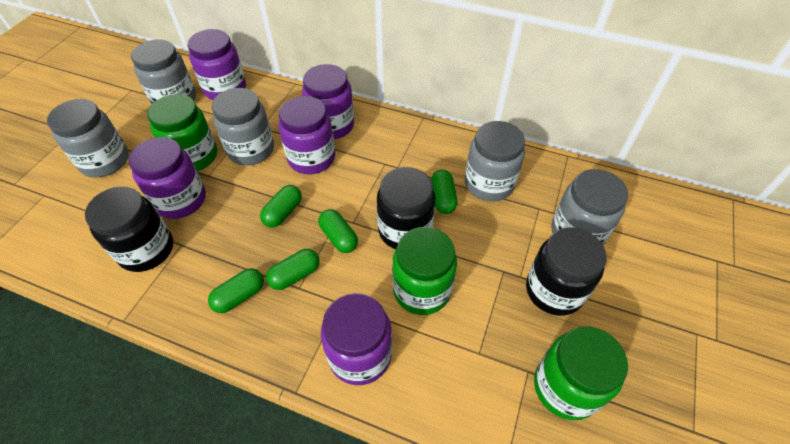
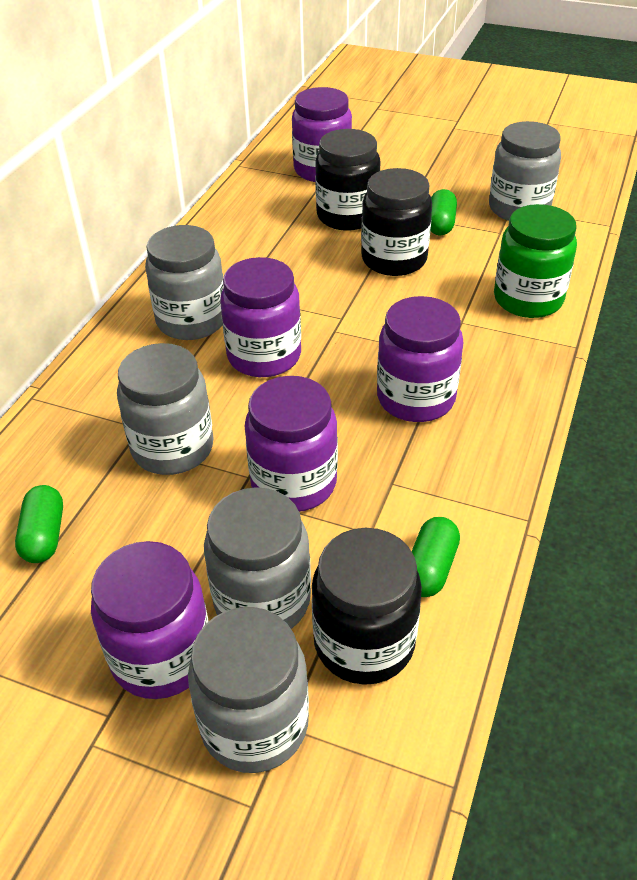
green capsule: [208,268,264,313] [260,185,302,227] [266,249,320,290] [318,209,358,253] [431,170,457,214] = 5 -> [15,485,63,563] [412,517,460,597] [431,189,457,235] = 3
green jar: [147,94,217,171] [392,227,457,315] [534,326,628,420] = 3 -> [494,204,577,318] = 1

